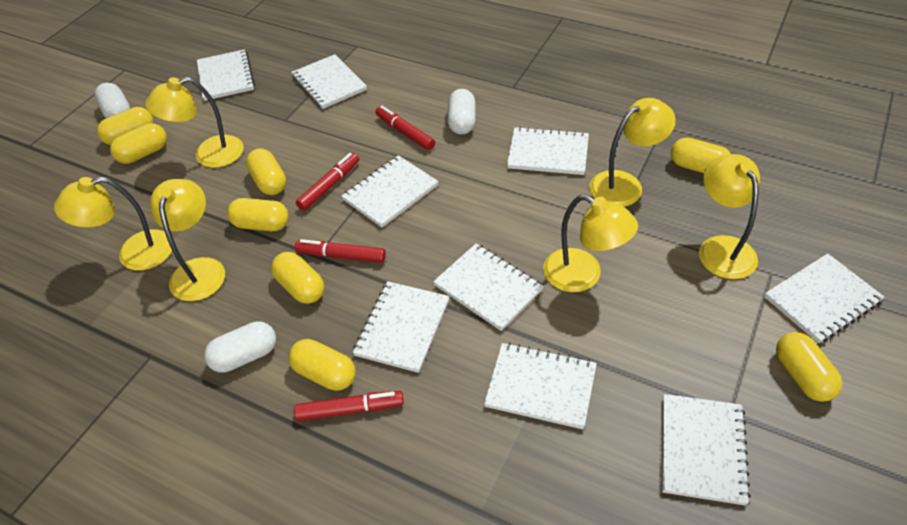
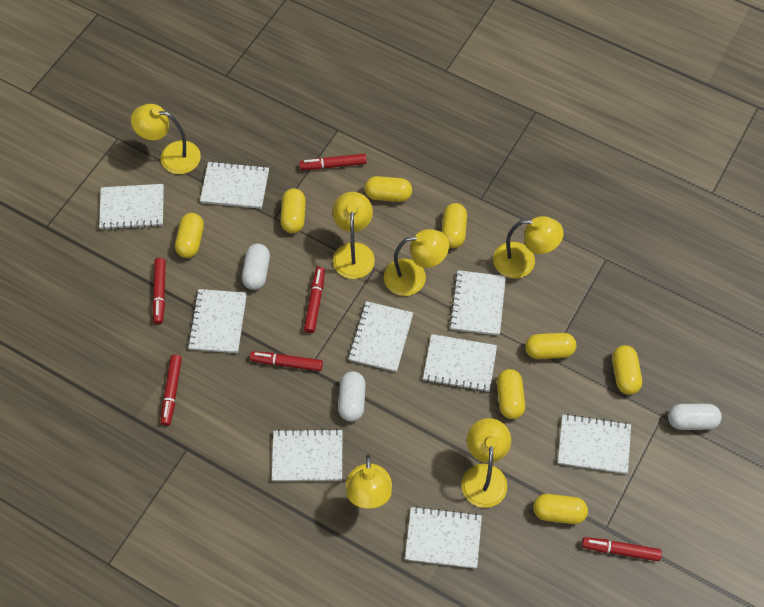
red marker: [294,391,404,421] [295,239,386,263] [296,153,359,211] [375,106,435,150] = 4 -> [152,258,166,324] [161,355,182,426] [250,351,323,371] [299,154,367,170] [304,267,325,333] [582,537,662,561] = 6

